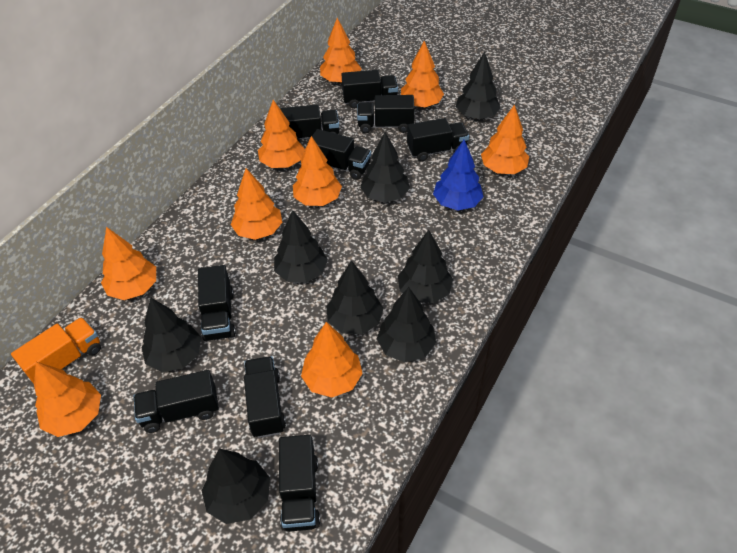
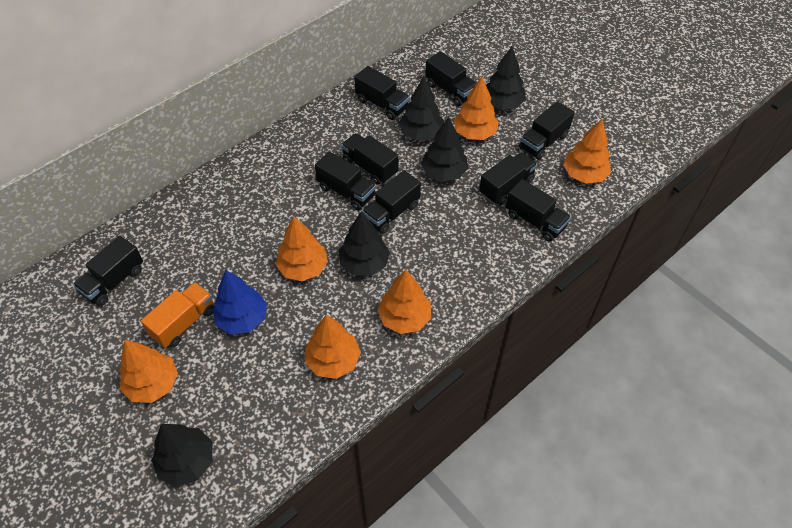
black tree: [141,298,201,372] [202,448,270,524] [274,210,328,283] [326,260,383,334] [360,132,410,203] [377,287,436,362] [398,230,453,303] [456,52,501,119] = 8 -> [151,424,213,487] [339,212,390,276] [399,77,444,140] [421,117,468,182] [486,47,526,110] = 5
orange tree: [34,362,101,437] [101,227,156,300] [231,168,282,240] [258,100,305,168] [293,136,342,206] [301,322,363,397] [320,18,362,84] [401,41,444,108] [481,105,529,174] = 9 -> [120,340,178,403] [276,216,328,281] [305,314,361,379] [377,269,431,334] [454,77,499,140] [563,120,611,184] = 6

